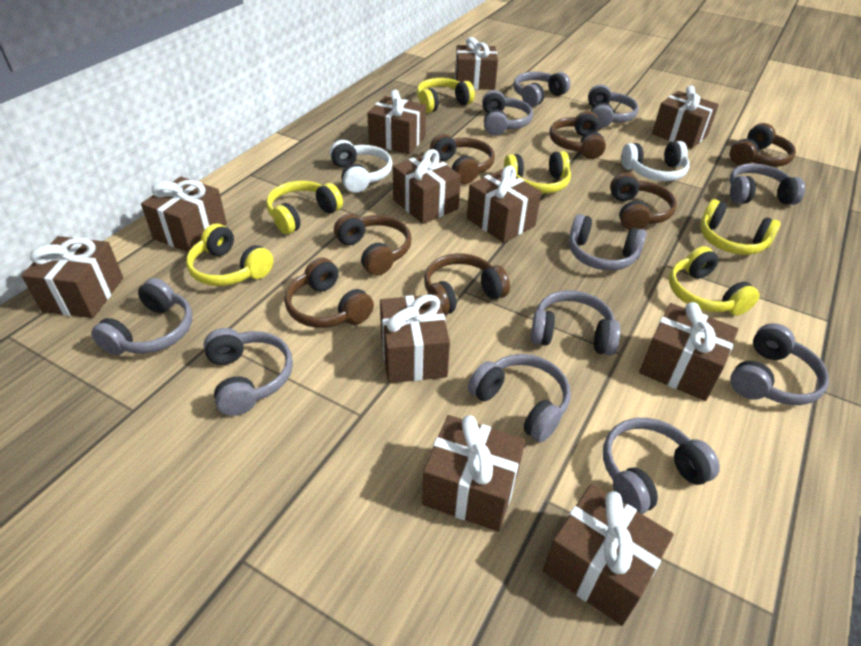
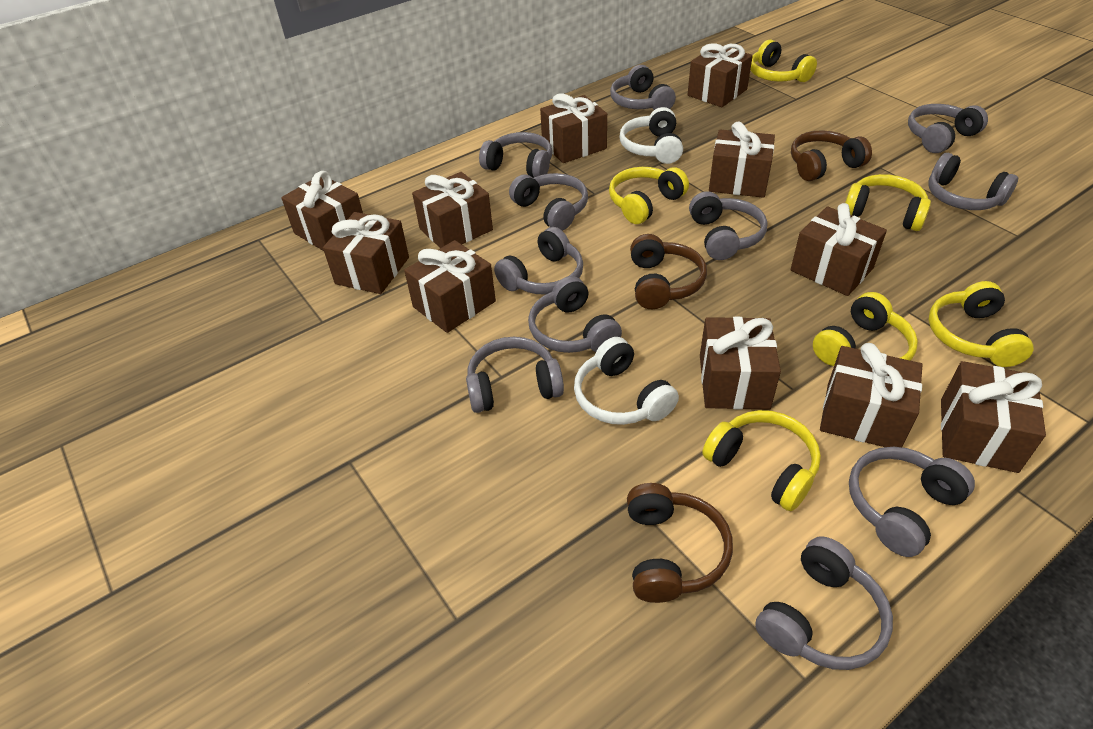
brown headphones: [285,258,374,328] [334,214,412,276] [424,253,510,315] [430,134,495,184] [549,111,606,159] [610,172,677,230] [730,123,796,167] = 7 -> [627,483,733,603] [630,234,707,309] [791,130,872,181] = 3

